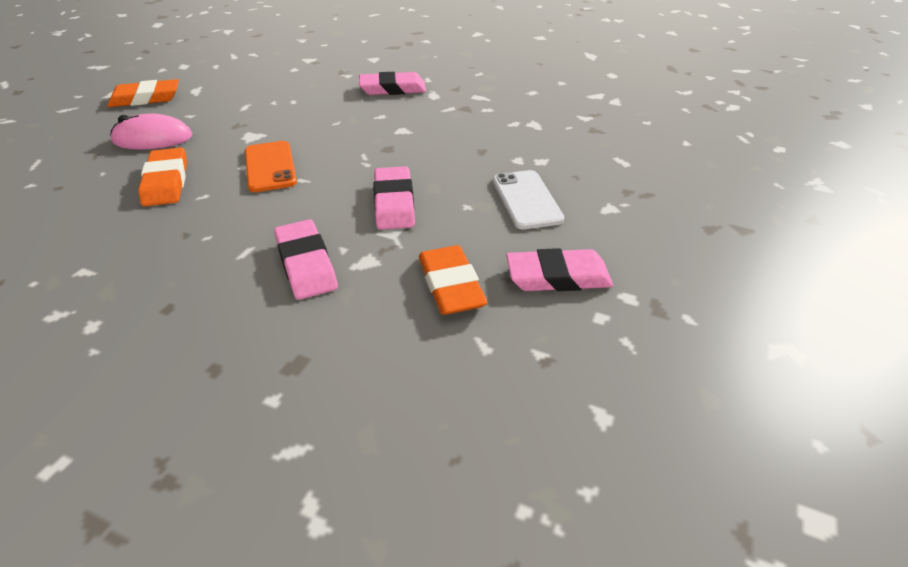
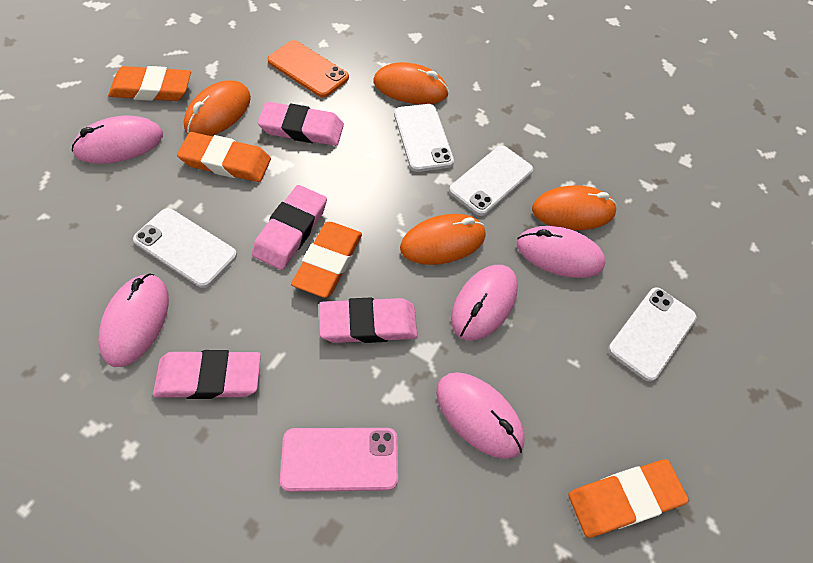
orange eraser: [107,79,179,107] [138,147,187,207] [419,245,488,315] = 3 -> [108,66,191,101] [177,132,271,182] [291,222,362,298] [568,459,689,538] = 4
orange mouse: none = 0 -> [184,80,251,136] [373,62,449,104] [400,214,486,265] [532,185,617,230] = 4
pink mouse: [110,114,192,149] = 1 -> [72,115,163,164] [98,273,169,367] [436,372,525,459] [451,265,518,340] [517,226,606,278] = 5
pink phone: none = 0 -> [280,428,398,492] = 1
white phone: [493,170,564,229] = 1 -> [133,208,237,288] [394,104,454,172] [449,146,533,216] [608,287,697,382] = 4

